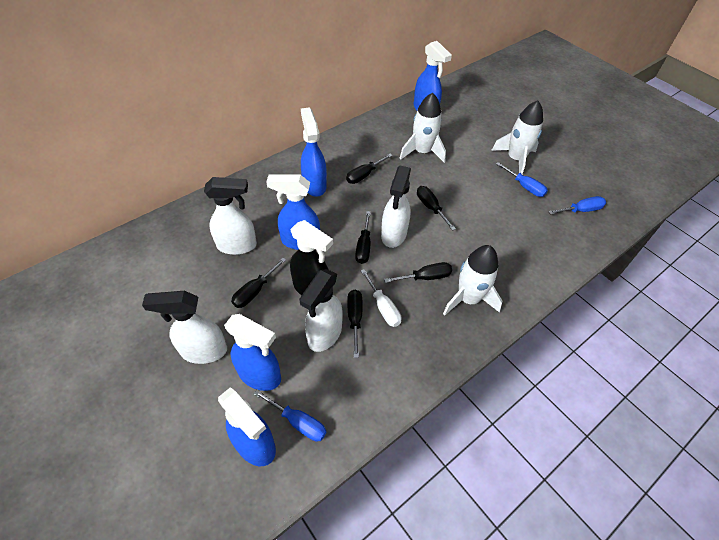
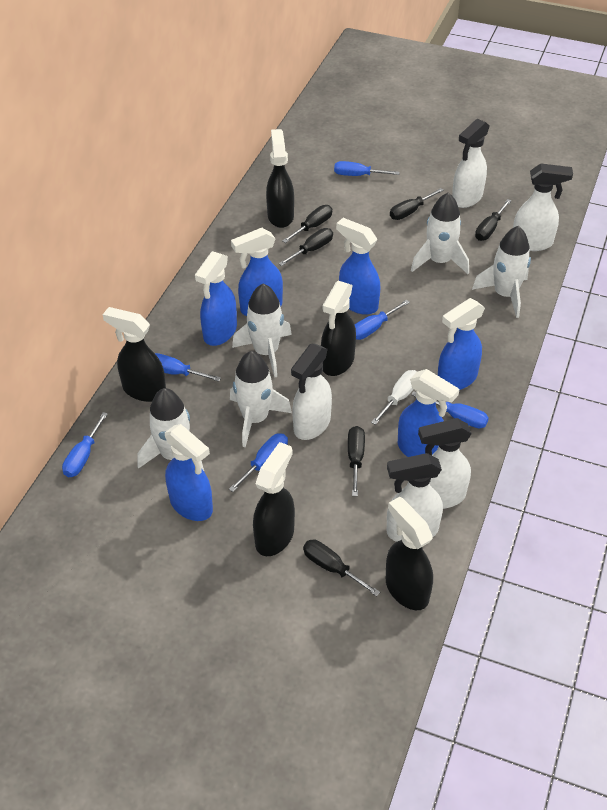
black spray bottle: [290,220,333,295] = 1 -> [102,307,166,402] [253,442,295,556] [266,129,294,228] [321,281,356,376] [386,497,433,610] = 5
blue screwdriver: [254,390,326,441] [496,162,548,197] [548,196,606,215] = 3 -> [62,412,108,477] [155,353,221,381] [229,433,288,492] [334,161,400,176] [354,300,410,340] [411,391,489,428] = 6
blue spray bottle: [218,387,276,466] [224,314,281,391] [266,174,320,250] [301,107,327,197] [414,41,452,110] = 5 -> [165,424,213,521] [195,251,237,346] [231,228,283,316] [336,218,380,315] [398,369,459,457] [438,298,485,390] = 6
white rocket: [399,92,446,163] [443,245,502,315] [491,100,543,174] = 3 -> [137,388,204,471] [230,351,292,447] [232,284,292,377] [411,193,469,274] [472,226,531,318] = 5
white spray bottle: [142,291,227,364] [204,177,257,255] [299,269,343,352] [381,166,411,248] = 4 -> [291,343,332,440] [387,453,443,542] [418,418,472,509] [452,119,490,208] [513,163,573,251] = 5

